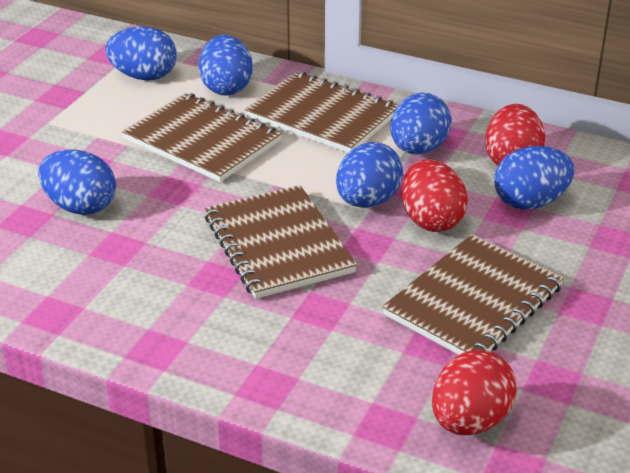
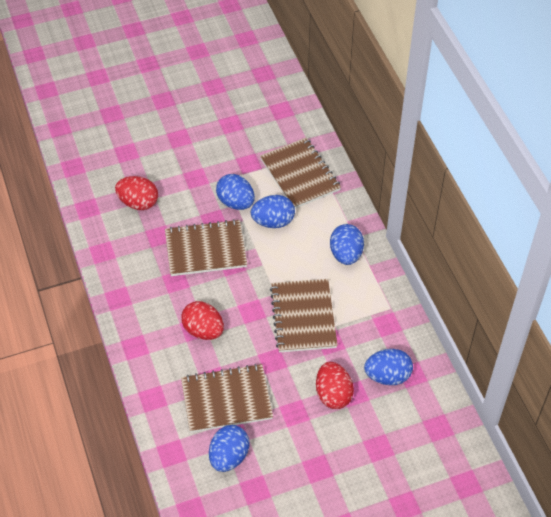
blue egg: [38,150,116,215] [105,26,177,80] [199,35,253,96] [336,142,403,208] [391,93,452,154] [495,146,574,210] = 6 -> [209,425,249,472] [216,174,255,210] [251,195,295,228] [330,224,364,265] [364,349,413,385] = 5

